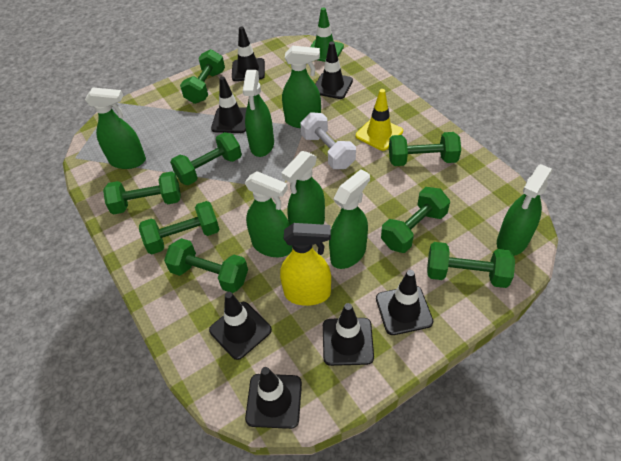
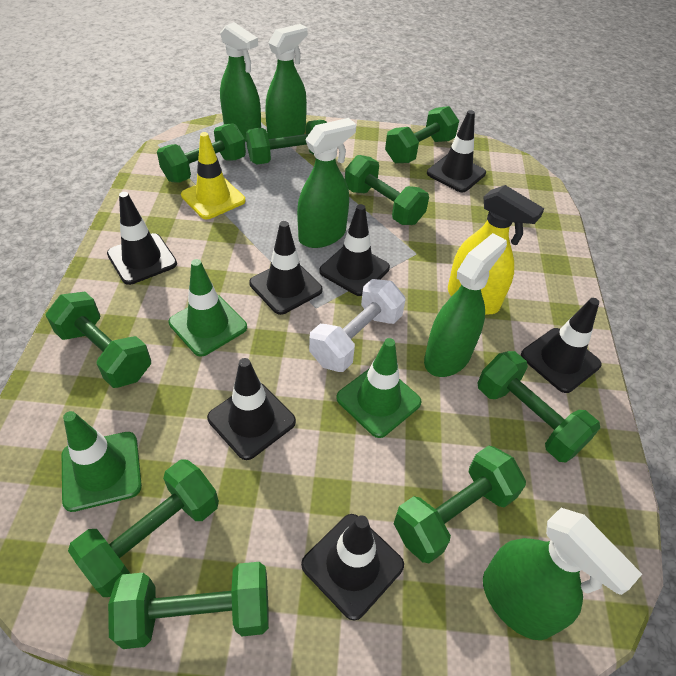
green dumbbell: [103,171,181,215] [139,201,220,254] [164,238,248,293] [170,132,242,185] [180,49,225,104] [381,187,450,253] [389,132,461,166] [427,242,515,288] = 8 -> [46,292,151,388] [68,459,219,597] [108,562,269,649] [157,123,246,183] [246,120,327,165] [345,155,429,225] [385,106,459,163] [394,446,526,563] [478,351,600,462] = 9
green spray bottle: [85,87,146,169] [243,70,274,157] [245,171,292,257] [281,151,325,225] [282,46,321,128] [329,169,370,269] [497,164,553,256] = 7 -> [220,22,261,142] [265,24,307,139] [297,118,356,248] [424,233,507,377] [483,508,642,640] = 5
green traffic cone: [310,7,344,62] = 1 -> [62,411,142,512] [168,259,247,357] [336,338,422,438] = 3

